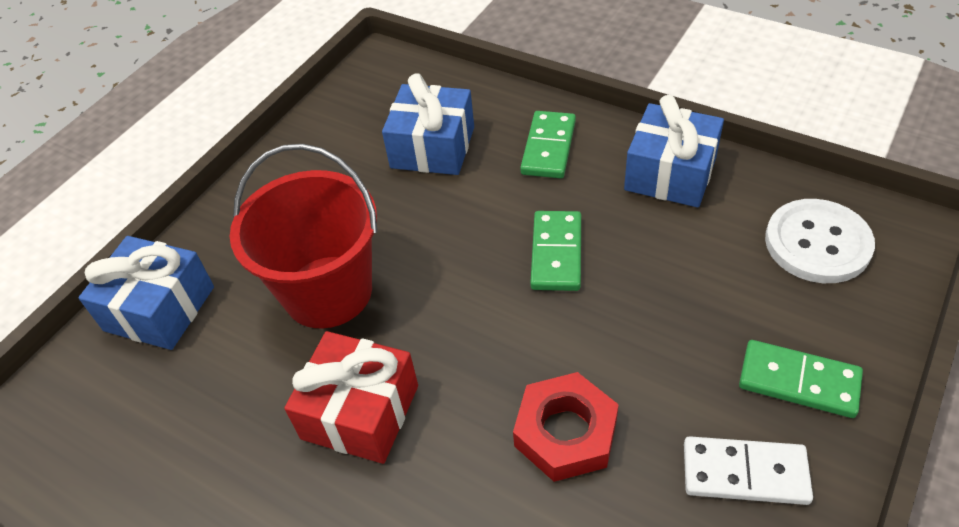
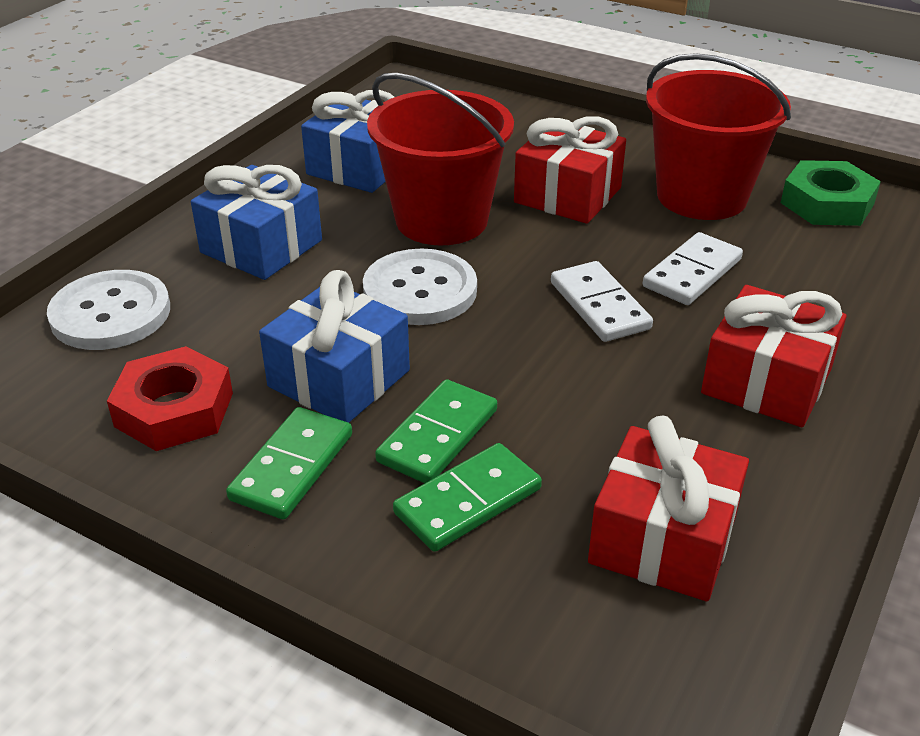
green nut: none = 0 -> [781,160,881,226] = 1
red bucket: [230,144,378,329] = 1 -> [367,73,514,245] [646,53,791,220] = 2
red gift: [284,331,418,464] = 1 -> [514,116,626,224] [588,415,749,601] [701,285,847,427] = 3
white button: [765,199,875,283] = 1 -> [47,270,170,350] [363,249,477,325] = 2
white domino: [684,436,813,505] = 1 -> [551,261,653,342] [643,232,743,305] = 2

